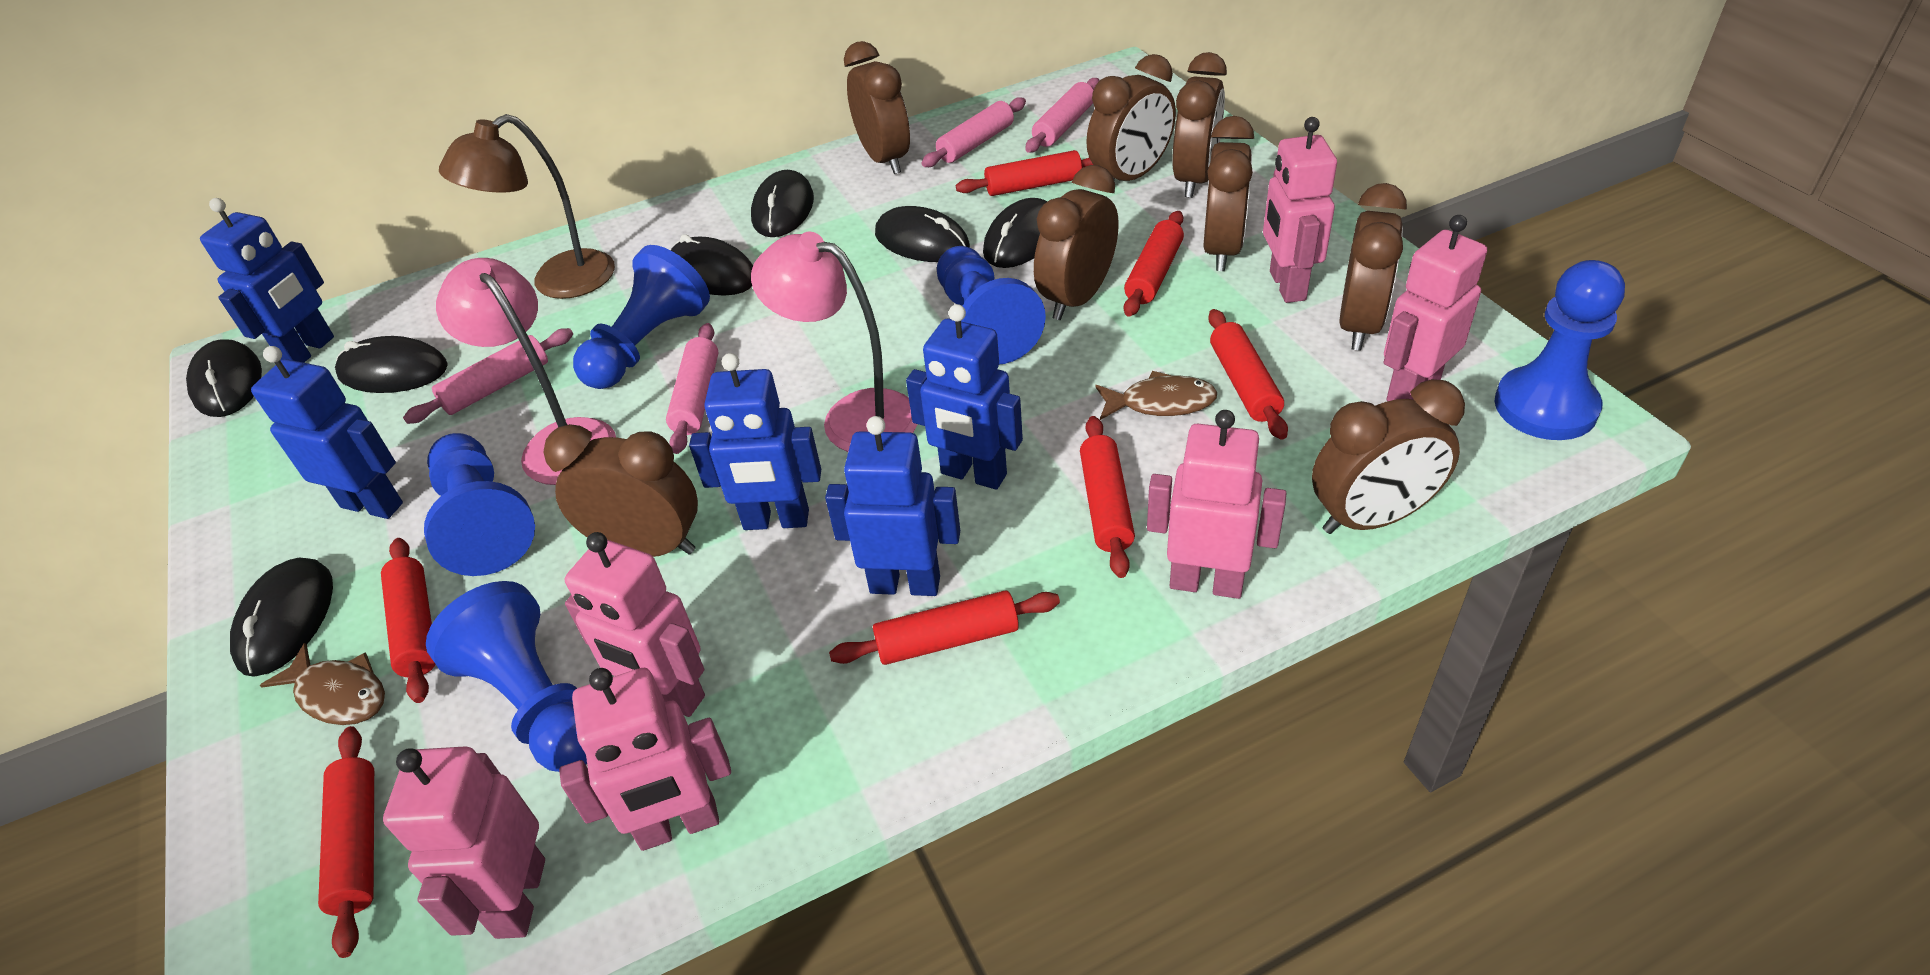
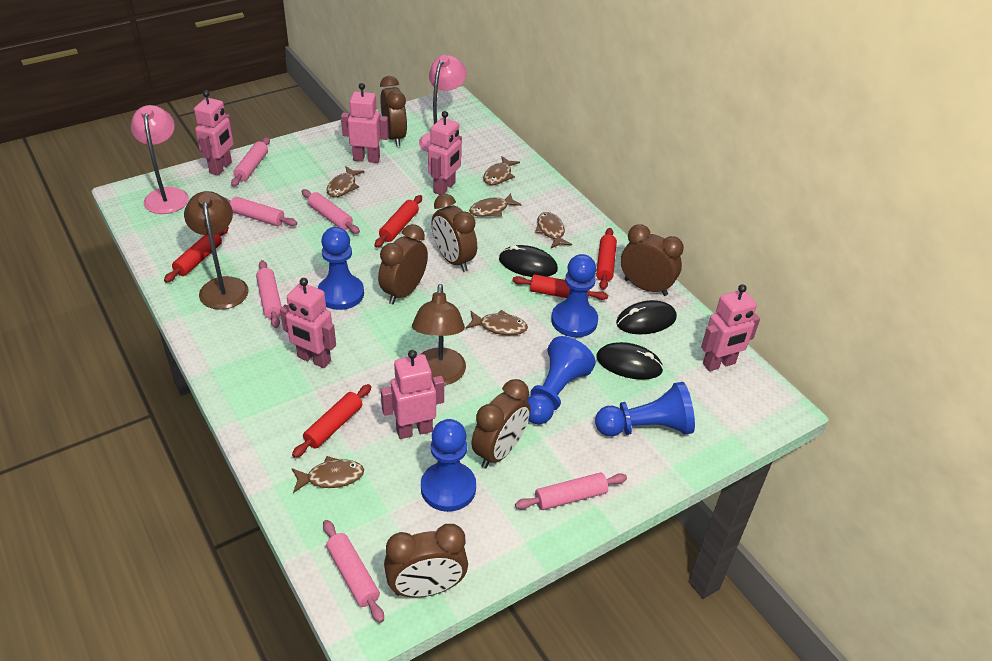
black mouse: [186,339,262,417] [230,557,333,677] [335,336,448,393] [671,234,753,296] [751,170,814,237] [875,206,970,262] [983,198,1048,268] = 7 -> [499,245,558,277] [596,342,664,380] [616,300,677,334] = 3
blue robot: [200,198,334,363] [251,346,403,519] [689,353,821,530] [825,416,960,596] [906,304,1023,490] = 5 -> none = 0
brown clock: [544,424,698,557] [844,41,910,174] [1034,165,1119,320] [1086,54,1176,181] [1172,52,1227,198] [1203,116,1254,271] [1312,379,1465,534] [1339,183,1407,351] = 8 -> [378,224,428,304] [380,76,407,147] [384,524,468,598] [431,194,477,272] [471,379,530,468] [621,224,684,296] = 6
brown fish: [260,643,385,725] [1095,371,1217,420] = 2 -> [292,456,364,493] [327,166,365,197] [466,310,528,335] [469,193,522,217] [483,156,520,185] [535,212,572,248] = 6
brown lamp: [439,114,615,299] = 1 -> [184,191,249,310] [412,284,466,385] = 2
pink rolling pin: [403,328,573,424] [666,323,718,454] [921,97,1026,167] [1025,78,1100,153] = 4 -> [224,197,297,226] [231,137,270,187] [256,260,282,328] [302,189,360,234] [323,520,384,623] [515,473,627,510] = 6
red rolling pin: [318,726,374,958] [381,538,435,703] [829,590,1060,665] [956,150,1093,196] [1080,416,1135,578] [1124,211,1184,317] [1208,309,1288,440] = 7 -> [164,227,229,283] [292,384,372,458] [375,195,422,248] [512,274,608,300] [596,228,617,290] = 5

